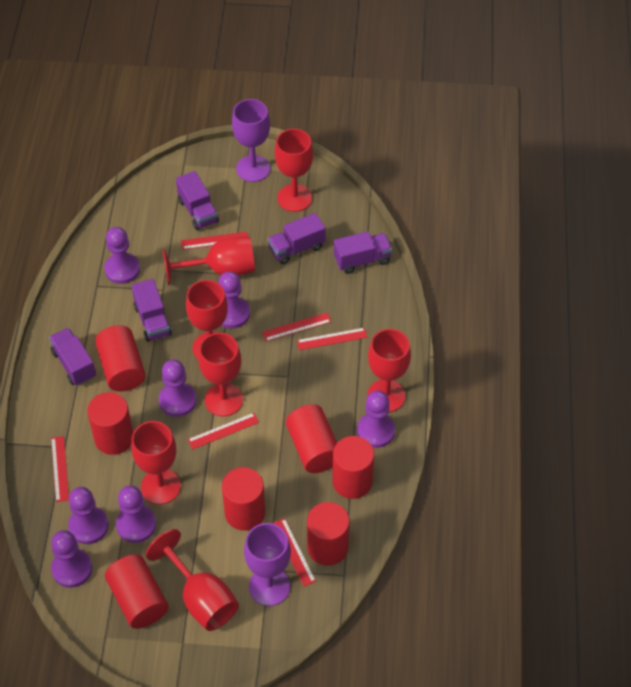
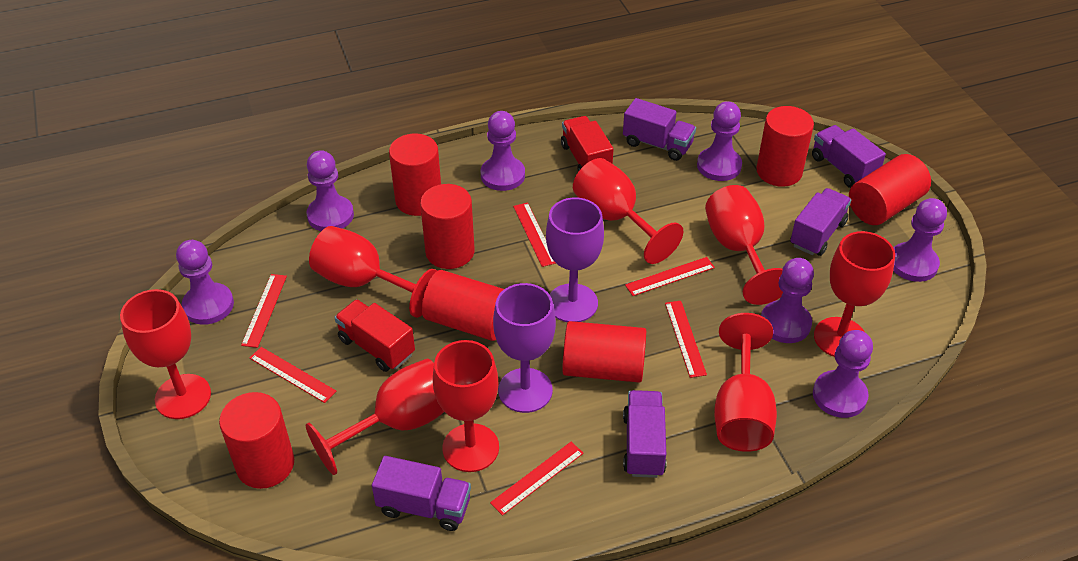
red goblet: [131,421,181,505] [146,529,239,631] [163,237,255,285] [186,280,228,359] [198,333,243,417] [275,129,313,212] [367,329,411,412] = 7 -> [120,289,211,419] [306,358,444,475] [309,226,437,318] [433,340,499,472] [573,158,683,264] [705,185,783,305] [714,313,777,452] [814,231,895,357] = 8
red truck: none = 0 -> [334,299,415,372] [561,116,613,172] = 2

